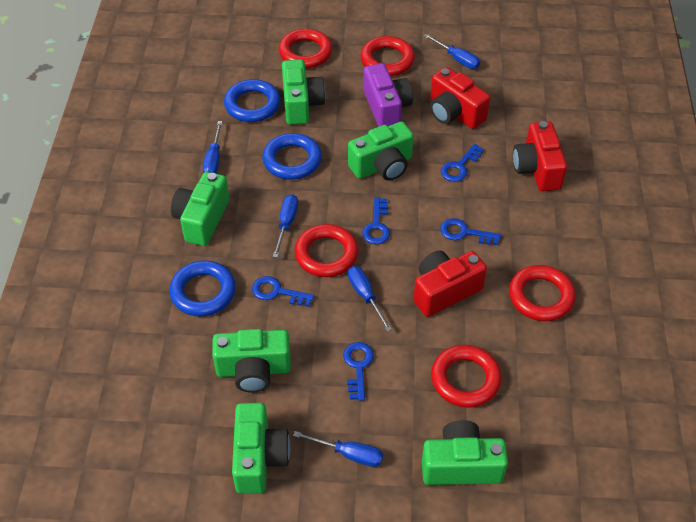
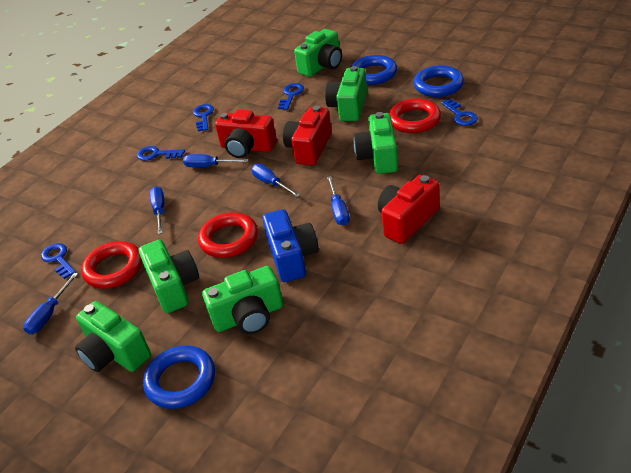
blue camera: none = 0 -> [262,209,319,282] = 1
purple camera: [363,63,413,127] = 1 -> none = 0
red ring: [279,29,333,68] [294,224,359,277] [361,36,415,76] [431,345,502,408] [509,265,576,321] = 5 -> [81,241,142,289] [198,212,258,258] [389,98,441,133] = 3

